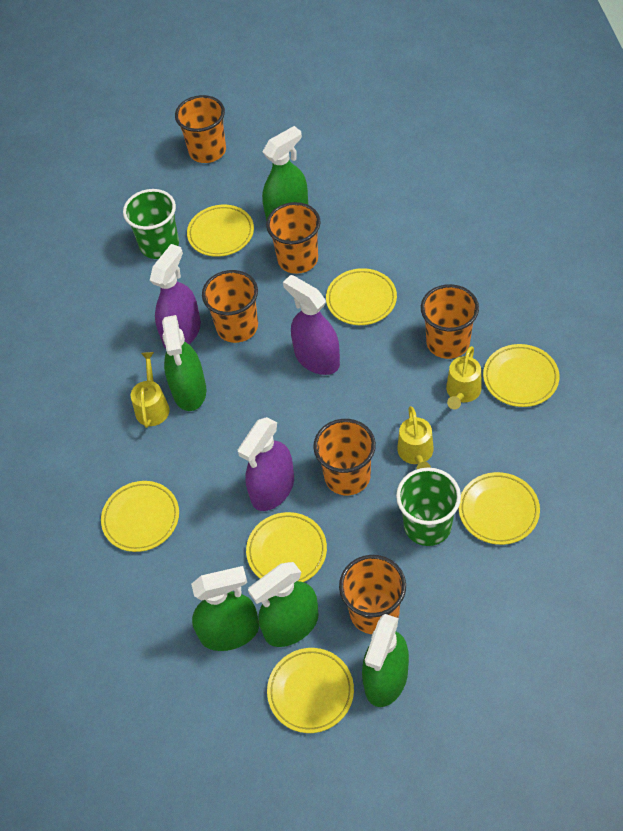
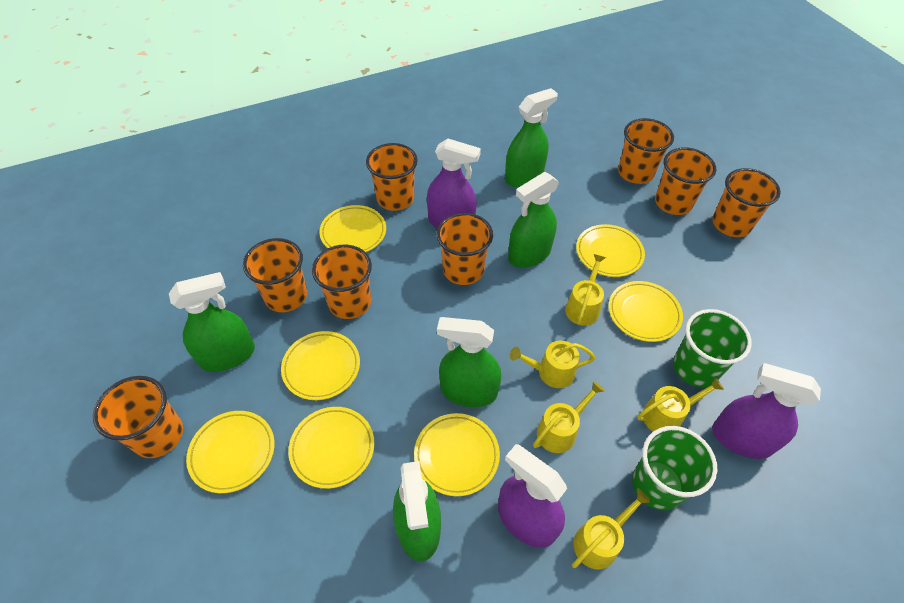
orange cup: [175,95,226,163] [202,270,258,343] [266,202,320,274] [313,419,376,495] [339,555,406,634] [421,284,479,359] = 6 -> [93,376,183,458] [243,238,307,312] [312,245,372,319] [366,143,418,211] [436,213,493,285] [618,118,674,184] [655,147,716,215] [712,168,781,237] = 8
yellow watering can: [131,352,170,428] [397,406,434,469] [446,346,482,409] = 3 -> [510,341,595,388] [533,381,605,453] [565,254,606,326] [572,489,651,570] [637,377,724,431] = 5

